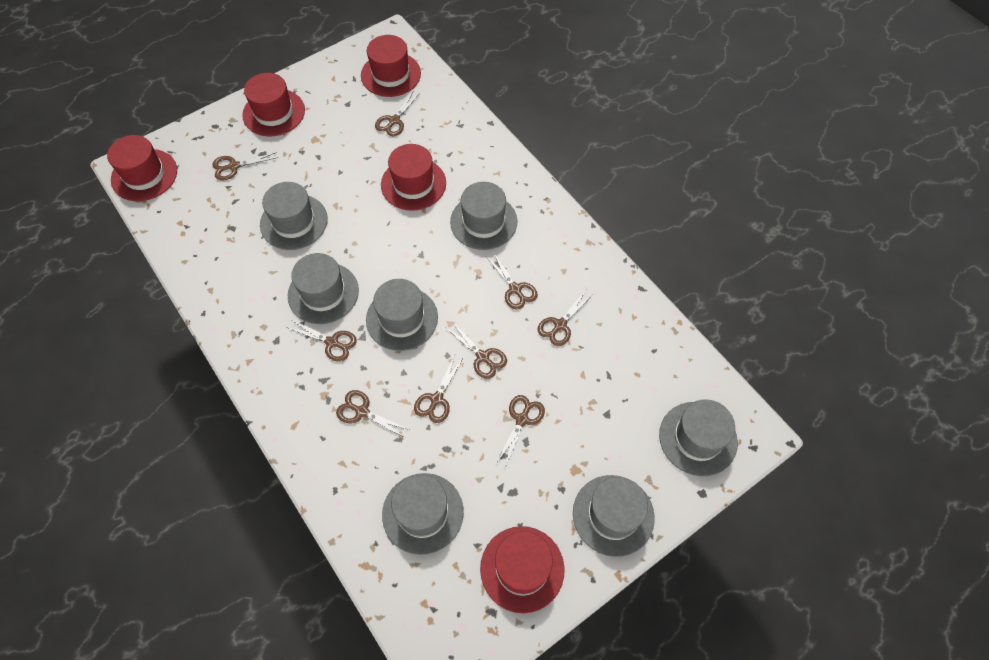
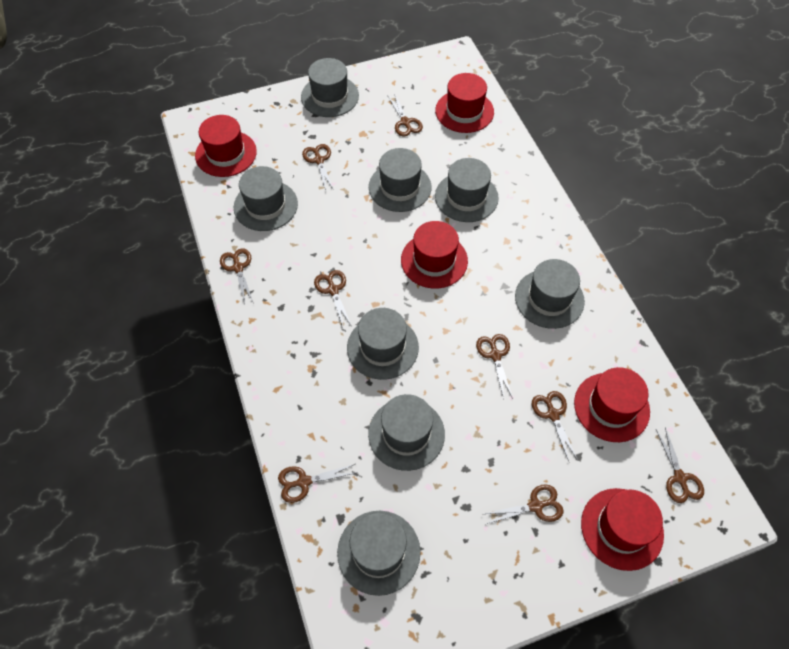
grey hat: [260,182,328,250] [288,253,359,324] [366,279,438,351] [382,473,464,555] [450,182,517,250] [573,475,655,557] [659,399,738,476] = 7 -> [234,166,298,231] [301,58,359,117] [337,511,421,596] [347,308,419,380] [368,394,445,471] [369,148,432,212] [435,158,499,222] [515,259,585,329] = 8

